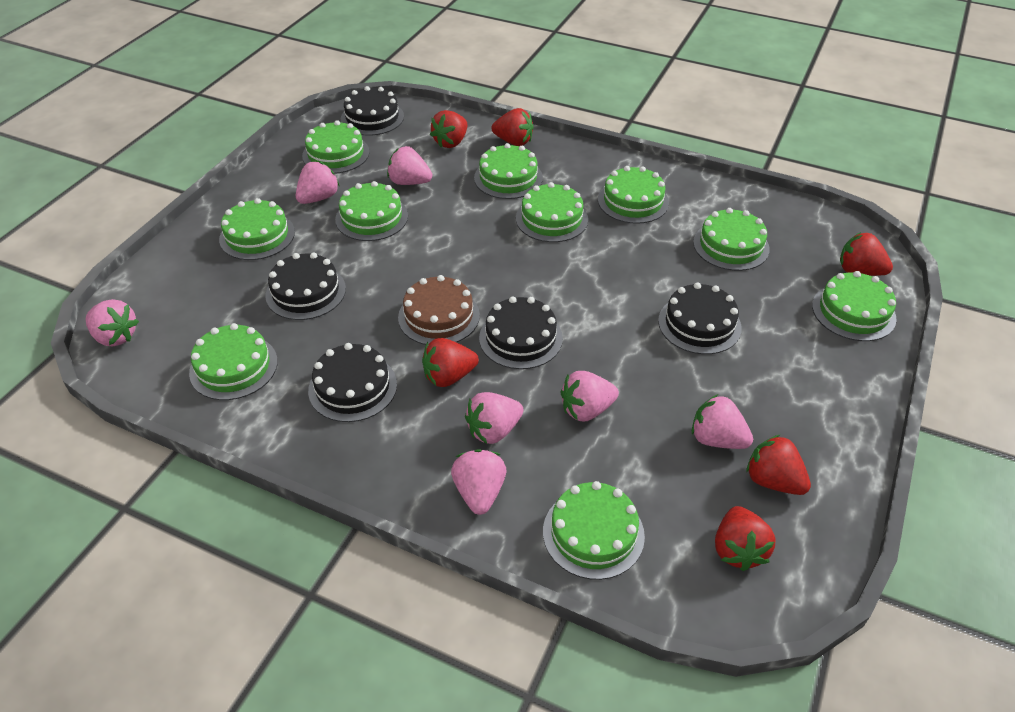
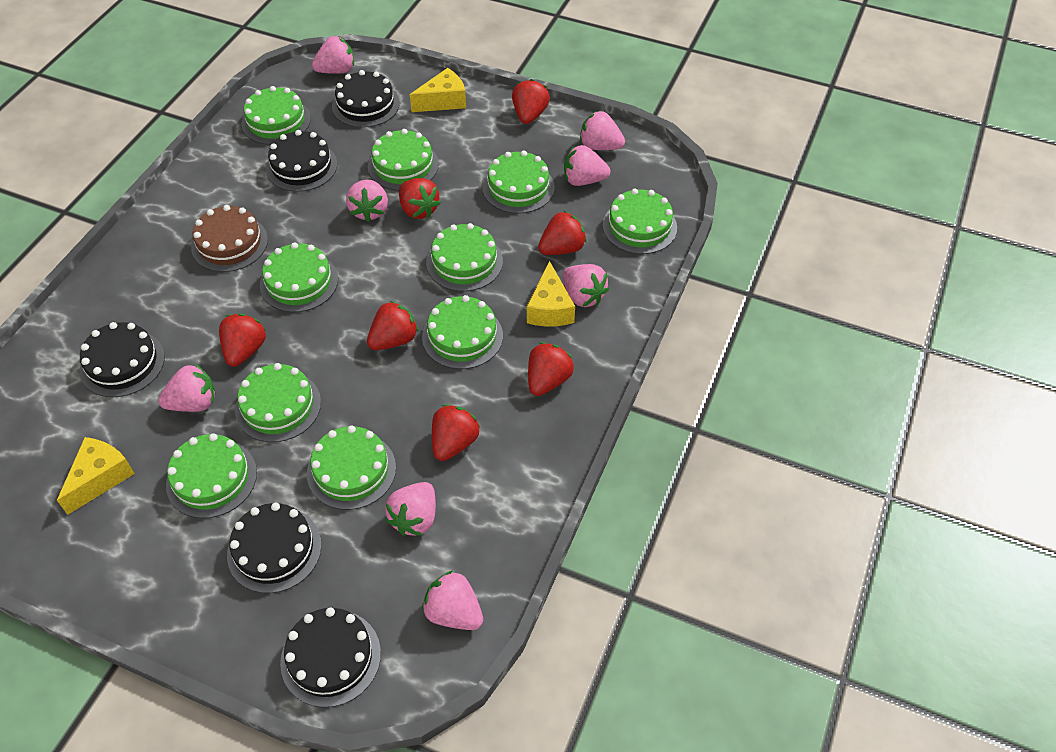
pink strawberry: [86,299,139,346] [296,161,340,204] [387,146,432,185] [451,449,506,515] [465,392,524,444] [560,371,619,422] [692,394,753,449] = 7 -> [158,364,216,412] [312,36,354,74] [346,179,388,222] [385,482,436,536] [422,571,483,630] [562,264,609,307] [564,145,611,186] [580,111,625,150] = 8
red strawberry: [422,338,479,387] [430,110,467,148] [491,108,534,146] [715,506,775,571] [746,435,811,495] [840,232,893,276] = 6 -> [219,314,266,367] [367,301,418,350] [399,178,441,219] [432,404,480,461] [512,79,550,124] [528,342,574,396] [538,211,587,255] = 7
yellow cheese: none = 0 -> [57,437,135,515] [410,68,466,112] [527,261,575,327] = 3

